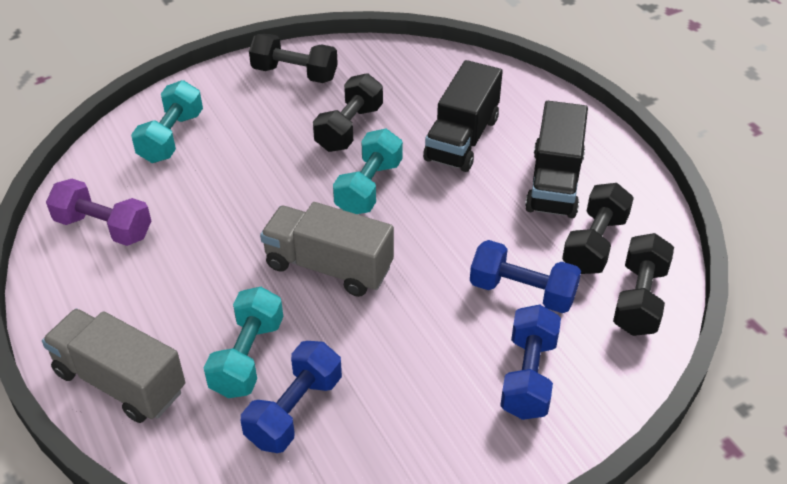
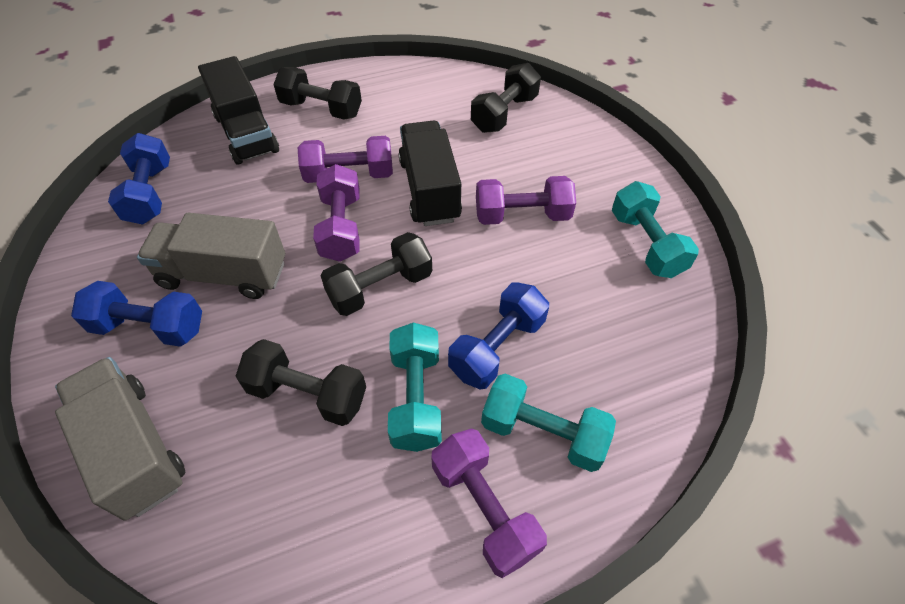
purple dumbbell: [46,179,151,246] = 1 -> [298,136,393,183] [313,164,360,262] [431,428,547,578] [476,176,576,225] = 4

